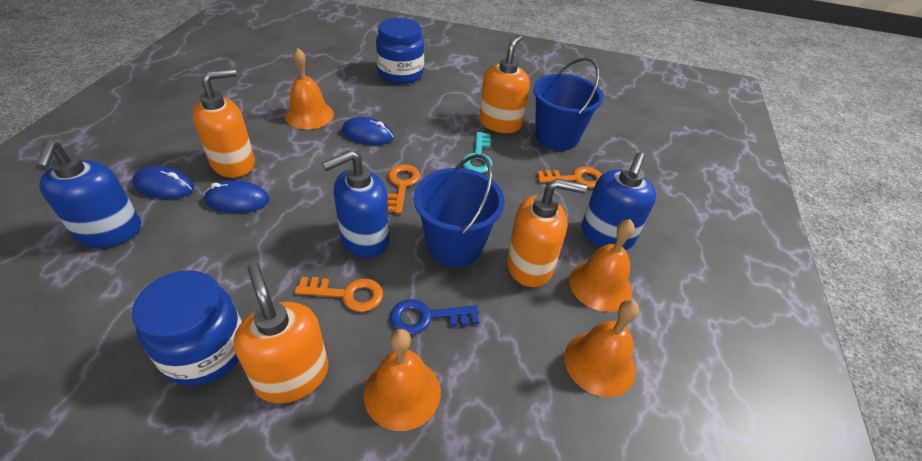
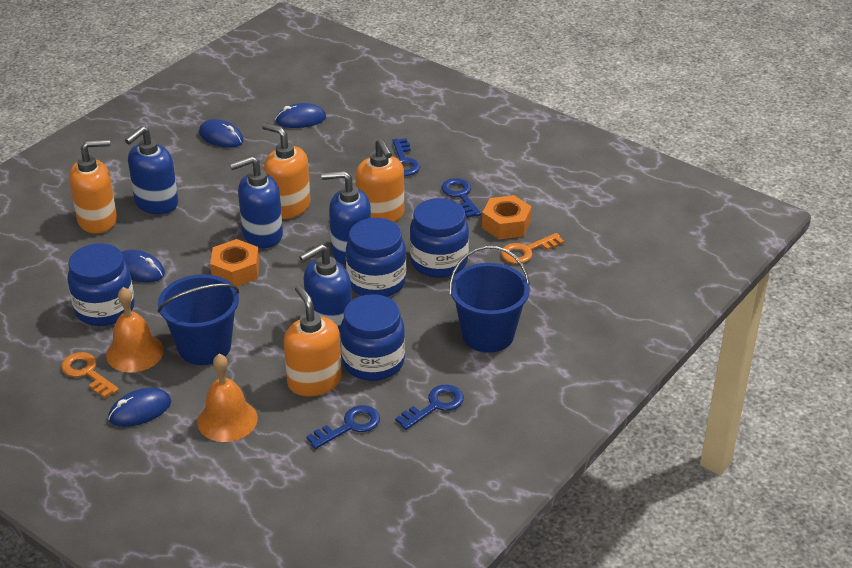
blue jar: [132,270,242,386] [376,18,424,84] = 2 -> [67,243,135,326] [341,294,405,381] [346,218,406,297] [410,198,469,278] = 4
blue key: [390,299,479,335] = 1 -> [306,405,380,449] [392,138,420,176] [395,385,464,430] [441,178,481,218] = 4
blue mouse: [132,166,194,199] [204,180,269,213] [342,117,394,145] = 3 -> [108,388,171,427] [122,250,165,282] [199,119,244,148] [275,103,326,128] = 4
blue soap dispenser: [36,140,141,248] [322,150,390,258] [581,152,656,250] = 3 -> [125,126,178,214] [230,156,283,248] [299,244,352,338] [321,171,371,265] = 4
orange bell: [285,48,334,129] [364,329,441,431] [564,300,639,397] [569,219,635,312] = 4 -> [106,287,164,372] [197,354,258,442] = 2
orange key: [295,277,383,312] [388,164,420,214] [537,167,602,188] = 3 -> [61,352,119,398] [501,233,564,264] = 2
orange nut: none = 0 -> [210,239,260,287] [482,195,532,239] = 2
turquoise key: [462,132,492,173] = 1 -> none = 0

